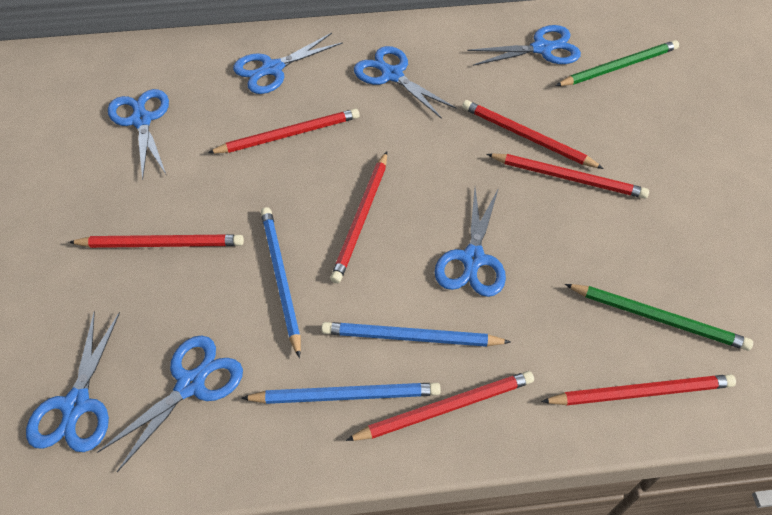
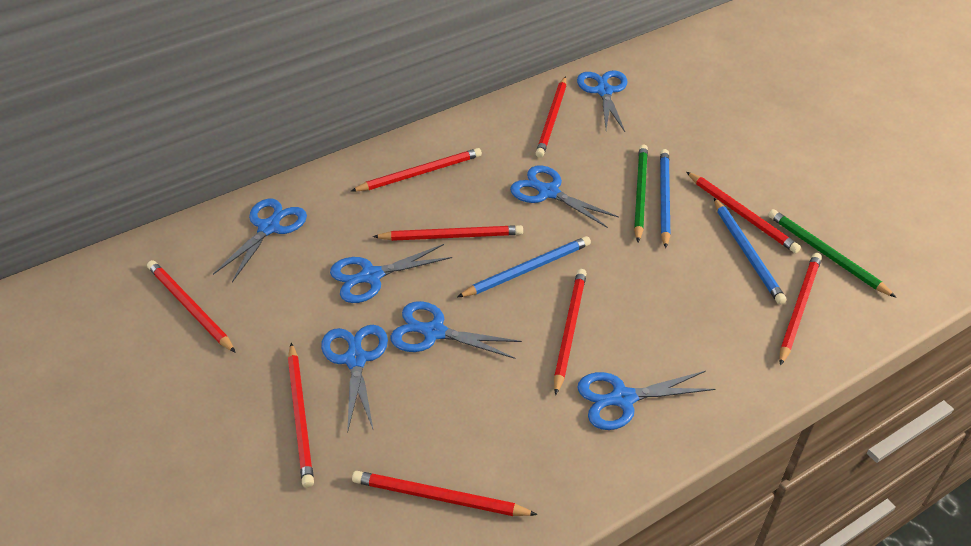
red pencil: [69,234,244,248] [208,109,360,153] [330,151,387,283] [346,371,534,441] [462,100,604,169] [486,154,649,199] [541,374,736,406] = 7 -> [147,260,236,353] [288,343,314,488] [351,148,482,191] [352,471,538,516] [373,225,523,241] [536,76,566,158] [554,269,587,395] [687,172,801,253] [779,253,822,366] = 9

